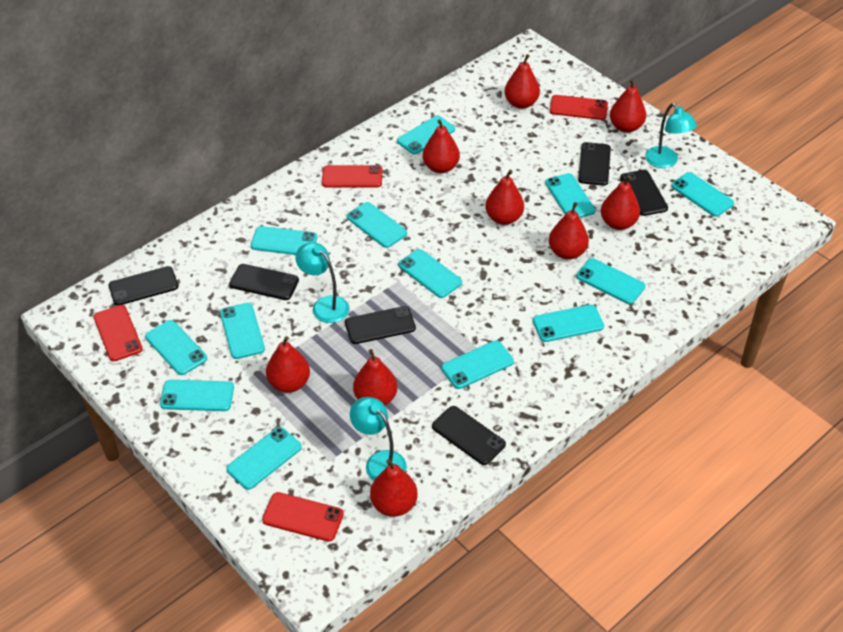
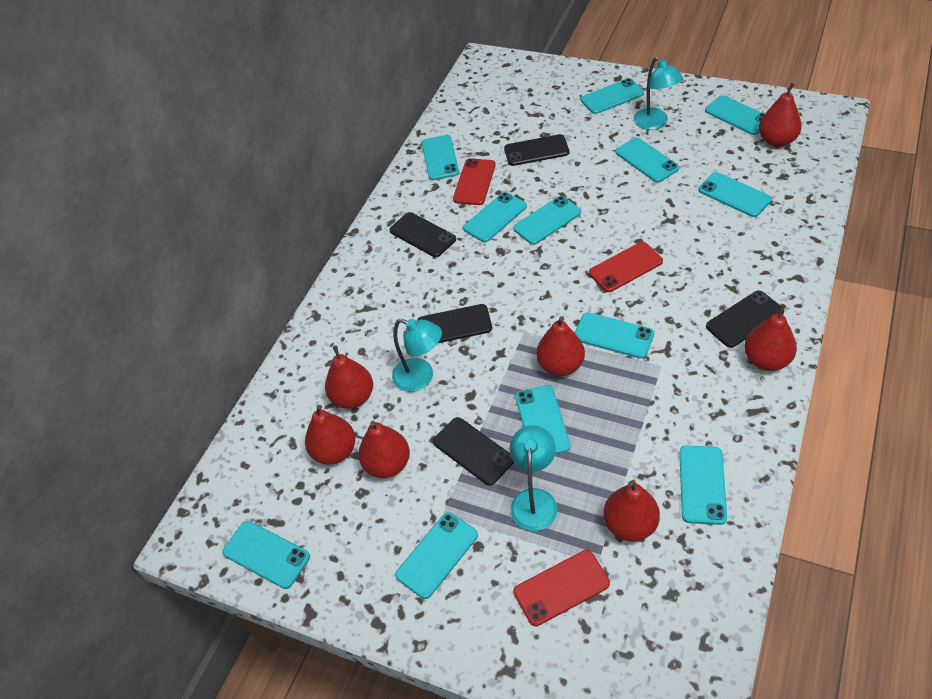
black phone: [109,266,178,306] [229,264,299,300] [345,306,416,344] [432,406,506,465] [578,142,611,186] [620,170,668,216] = 6 -> [389,212,456,257] [417,304,492,343] [433,417,514,486] [504,134,569,166] [706,291,784,348] = 5
red pear: [266,336,310,393] [353,349,397,406] [370,459,418,517] [423,119,460,173] [485,170,524,225] [504,54,540,109] [549,202,589,260] [601,175,640,230] [610,79,646,133] = 9 -> [305,405,355,465] [325,346,373,409] [358,421,410,478] [536,316,585,376] [603,481,660,542] [744,304,797,371] [759,83,802,147] = 7
red phone: [93,305,143,361] [262,492,344,542] [322,165,382,188] [550,95,608,120] = 4 -> [453,158,496,205] [514,550,610,626] [589,242,663,292] = 3
turquoise phone: [145,320,207,375] [160,380,234,411] [220,303,265,359] [226,427,302,490] [251,226,317,255] [347,202,407,248] [397,115,455,154] [398,249,462,298] [441,340,514,389] [533,305,604,342] [545,173,595,218] [576,258,645,304] [671,172,734,217] = 13 -> [222,521,310,589] [395,512,478,599] [422,135,459,180] [463,192,527,242] [513,196,581,245] [515,385,571,454] [575,312,654,359] [581,78,644,114] [615,137,679,183] [679,446,727,525] [698,172,772,217] [705,95,764,135] = 12

